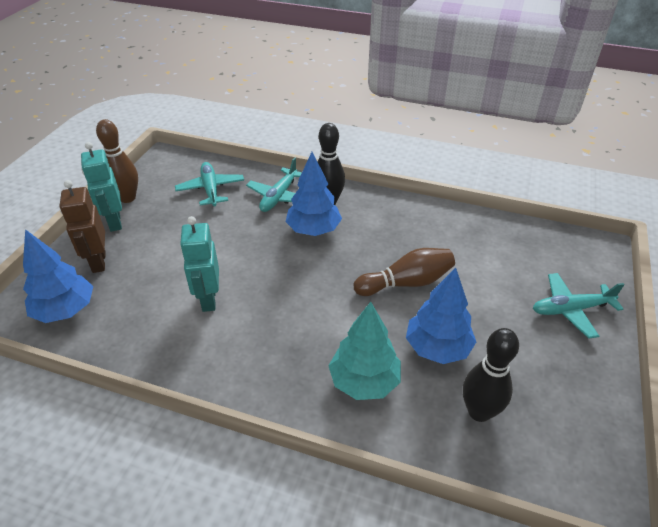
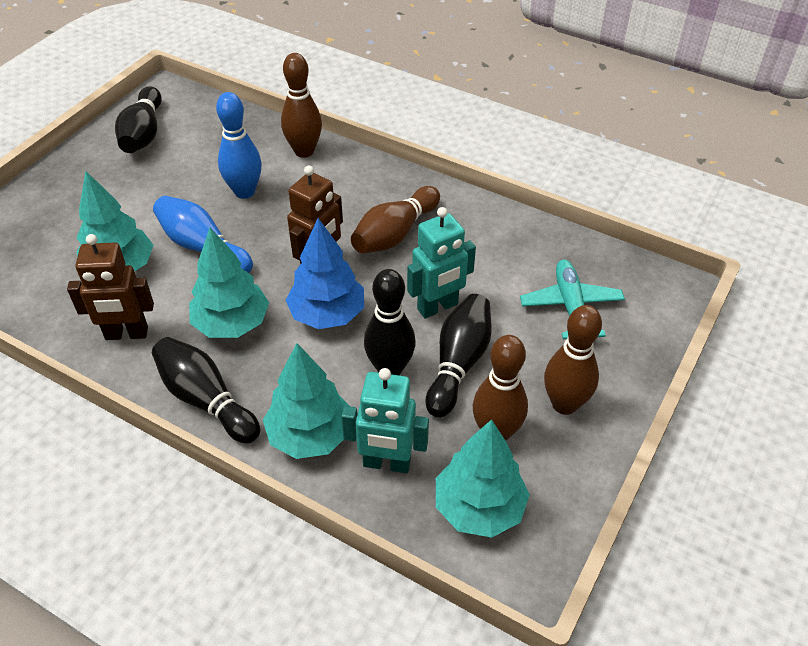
black bowling pin: [318,123,345,205] [463,328,519,422] = 2 -> [115,86,162,153] [152,337,260,444] [364,269,415,375] [426,294,492,418] = 4
blue bowling pin: none = 0 -> [153,196,253,273] [216,92,262,199] = 2
blue tree: [23,229,93,323] [286,152,342,236] [406,267,476,364] = 3 -> [286,218,364,329] = 1
brown bowling pin: [96,119,138,203] [354,248,455,296] = 2 -> [281,53,322,158] [351,186,440,253] [473,335,528,441] [544,305,602,415] = 4
brown robot: [59,180,106,273] = 1 -> [67,234,154,340] [287,165,343,265] = 2
turquoise plane: [175,162,244,206] [246,157,302,212] [533,273,625,339] = 3 -> [520,260,625,339] = 1
turquoise tree: [328,302,401,400] = 1 -> [77,171,154,271] [189,228,269,338] [263,343,349,459] [436,419,530,538] = 4

